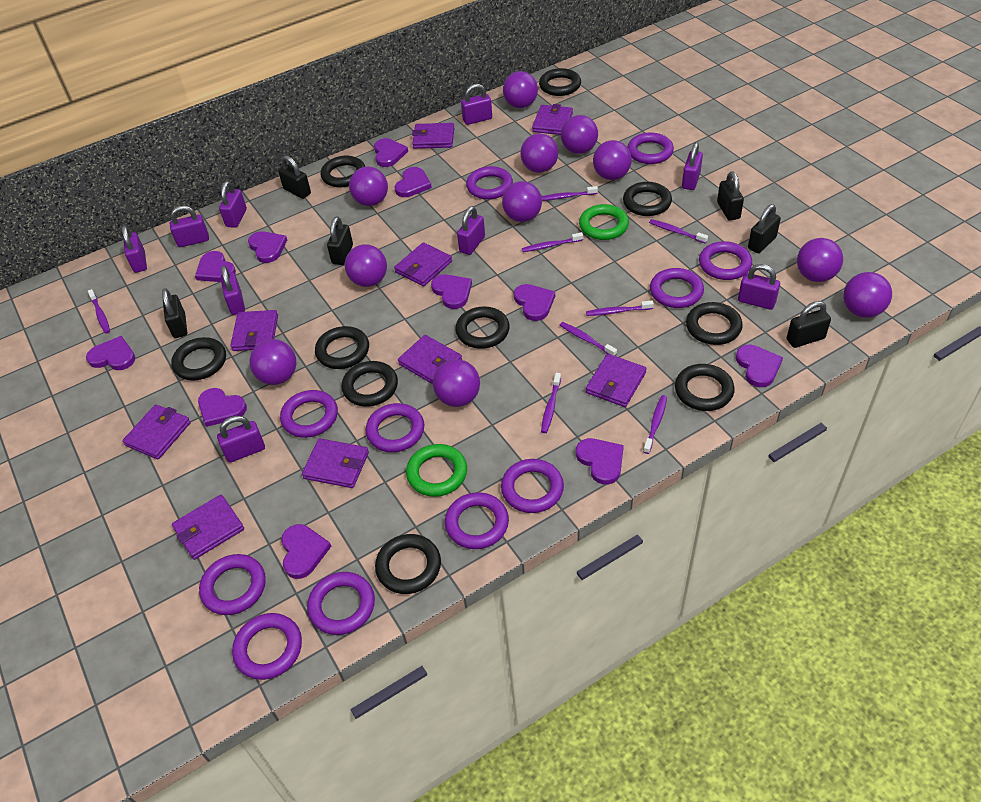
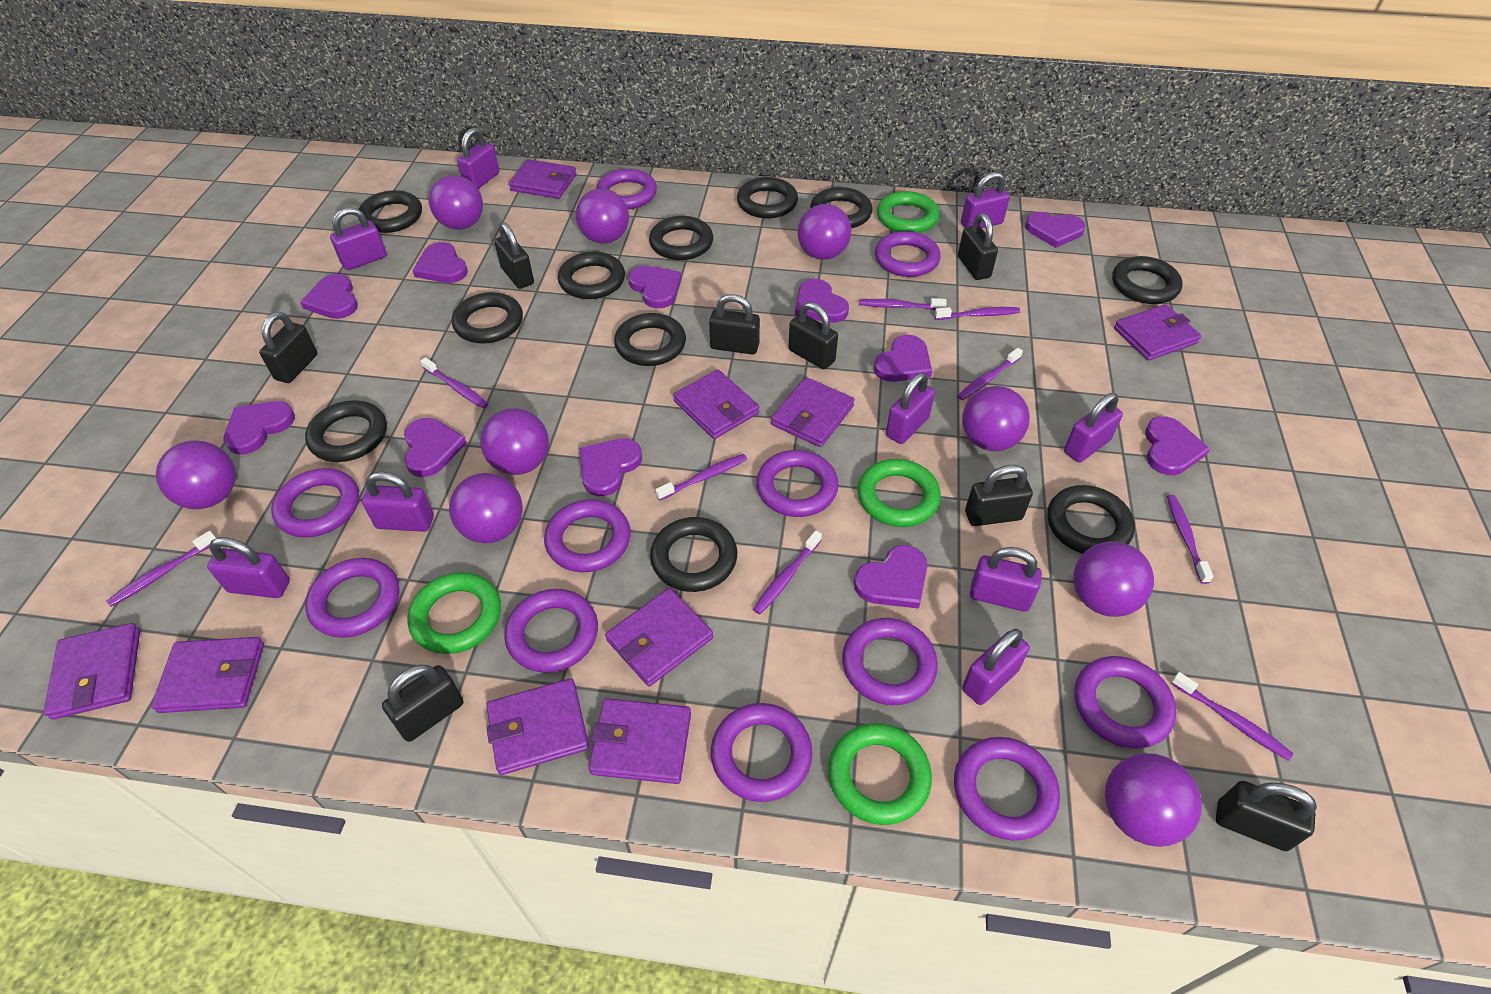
black padlock: [162,288,187,338] [278,155,311,199] [327,217,353,265] [717,171,744,221] [748,204,781,253] [787,301,831,348] = 6 -> [259,312,318,383] [382,664,463,742] [494,222,534,289] [709,294,760,354] [788,302,838,369] [958,213,998,280] [965,465,1033,526] [1216,781,1317,851] = 8
black ring: [171,337,226,380] [315,326,369,369] [321,156,365,187] [341,361,398,407] [375,534,441,594] [455,307,510,349] [539,68,581,96] [623,182,672,216] [675,364,735,411] [686,302,743,345] = 10 -> [305,400,387,462] [358,190,422,233] [452,292,523,344] [558,252,625,299] [614,313,686,366] [649,216,713,260] [650,517,738,592] [737,177,798,219] [810,187,872,228] [1047,485,1135,554] [1112,256,1183,304] = 11
green ring: [406,444,467,497] [579,204,629,240] = 2 -> [407,572,501,654] [828,723,932,825] [858,459,941,527] [877,191,940,233] = 4
purple ball: [249,339,296,385] [345,244,387,287] [349,167,388,206] [433,359,480,407] [502,181,542,222] [503,71,538,108] [520,133,558,173] [561,115,598,154] [593,140,632,180] [797,238,843,282] [843,272,892,318] = 11 -> [156,441,236,509] [429,175,483,230] [449,473,523,543] [480,408,549,475] [576,188,629,244] [798,204,851,260] [962,386,1030,451] [1074,541,1154,617] [1105,753,1202,847] = 9
purple toothbrush: [88,289,110,333] [522,232,583,252] [541,186,598,201] [541,373,561,433] [560,322,617,356] [586,300,654,316] [643,395,667,454] [649,219,708,244] = 8 -> [107,531,216,607] [421,357,488,409] [655,454,747,501] [753,530,822,614] [859,298,947,310] [935,307,1020,320] [957,348,1023,400] [1167,495,1214,584] [1171,672,1293,761] = 9

